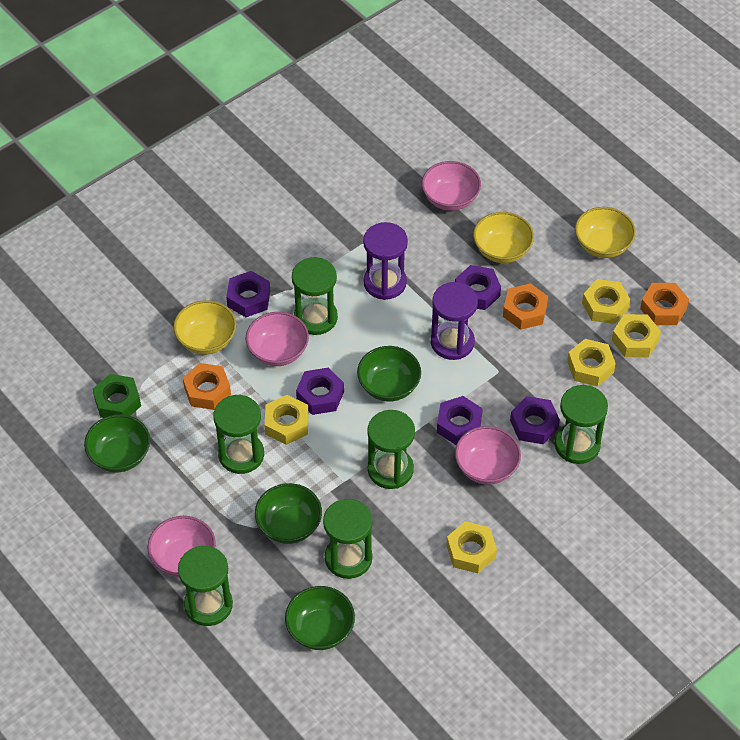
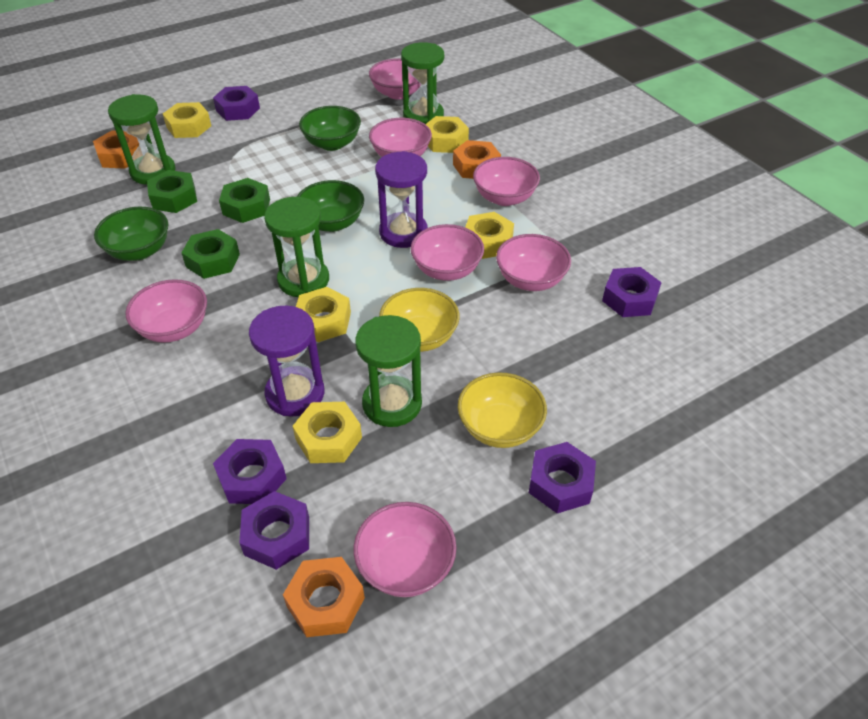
green bowl: [84,414,150,472] [255,483,322,544] [285,586,355,650] [357,346,421,402] = 4 -> [94,207,168,261] [297,180,364,232] [299,106,361,151] = 3
green hourglass: [178,546,233,626] [213,394,264,474] [292,257,338,335] [323,499,373,579] [367,410,415,489] [555,385,608,464] = 6 -> [108,94,176,185] [264,197,329,297] [355,315,422,427] [401,42,444,124] = 4
green nut: [93,374,141,418] = 1 -> [147,170,197,213] [182,229,240,279] [219,178,270,223] = 3
pink bowl: [148,516,216,577] [246,312,309,366] [422,161,481,211] [455,426,521,485] = 4 -> [125,279,207,343] [354,502,457,597] [369,58,420,99] [369,118,432,157] [410,224,484,281] [473,157,540,206] [496,234,571,291] = 7
yellow bowl: [173,300,237,355] [473,212,534,263] [575,207,636,258] = 3 -> [379,288,460,352] [458,372,547,448] = 2

